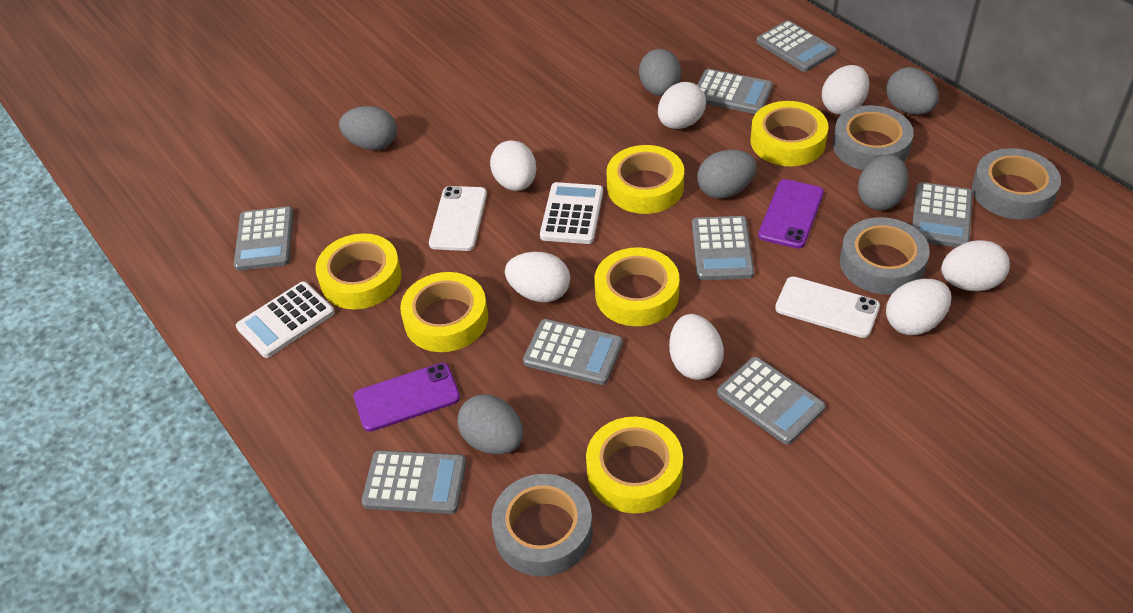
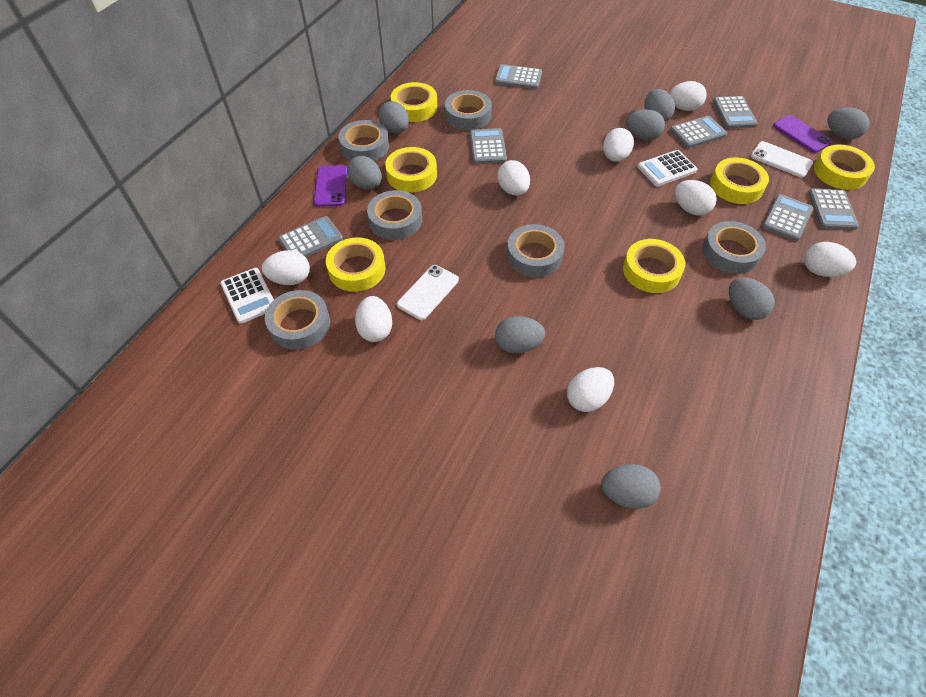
grey calculator: [234,206,293,271] [361,450,466,514] [523,319,623,385] [692,216,754,280] [697,69,773,114] [717,357,825,445] [756,20,836,72] [912,182,973,247] = 8 -> [278,216,343,257] [470,128,507,164] [495,64,542,89] [670,116,727,148] [713,96,758,129] [762,194,813,241] [808,189,859,230] = 7
grey egg: [339,106,397,150] [458,394,523,455] [639,49,681,96] [697,150,756,199] [858,155,909,210] [886,67,939,115] = 6 -> [347,156,382,190] [378,101,409,133] [495,316,545,354] [601,464,661,509] [626,109,665,140] [645,89,675,122] [729,277,774,320] [827,107,869,140] = 8
grey tape: [491,474,593,577] [833,105,914,170] [840,217,930,295] [972,148,1061,220] = 4 -> [265,290,330,350] [338,120,389,161] [367,190,422,240] [445,90,492,130] [507,224,565,277] [702,221,766,274] = 6
white egg: [490,140,537,191] [505,251,570,302] [658,82,706,129] [669,314,724,380] [822,65,870,115] [886,279,951,335] [941,240,1010,291] = 7 -> [262,250,310,285] [355,296,392,342] [497,160,530,196] [567,367,614,412] [603,128,634,162] [669,81,707,111] [675,180,717,216] [804,242,856,277] = 8

